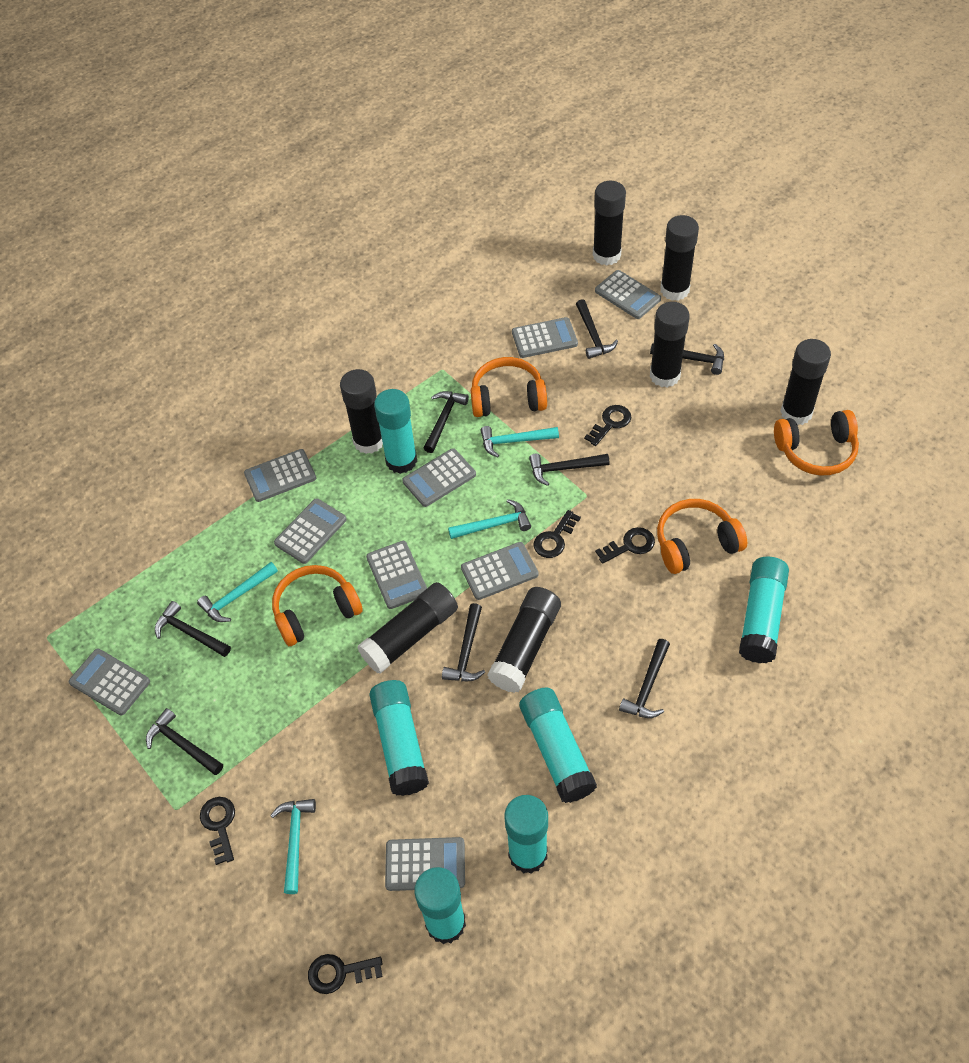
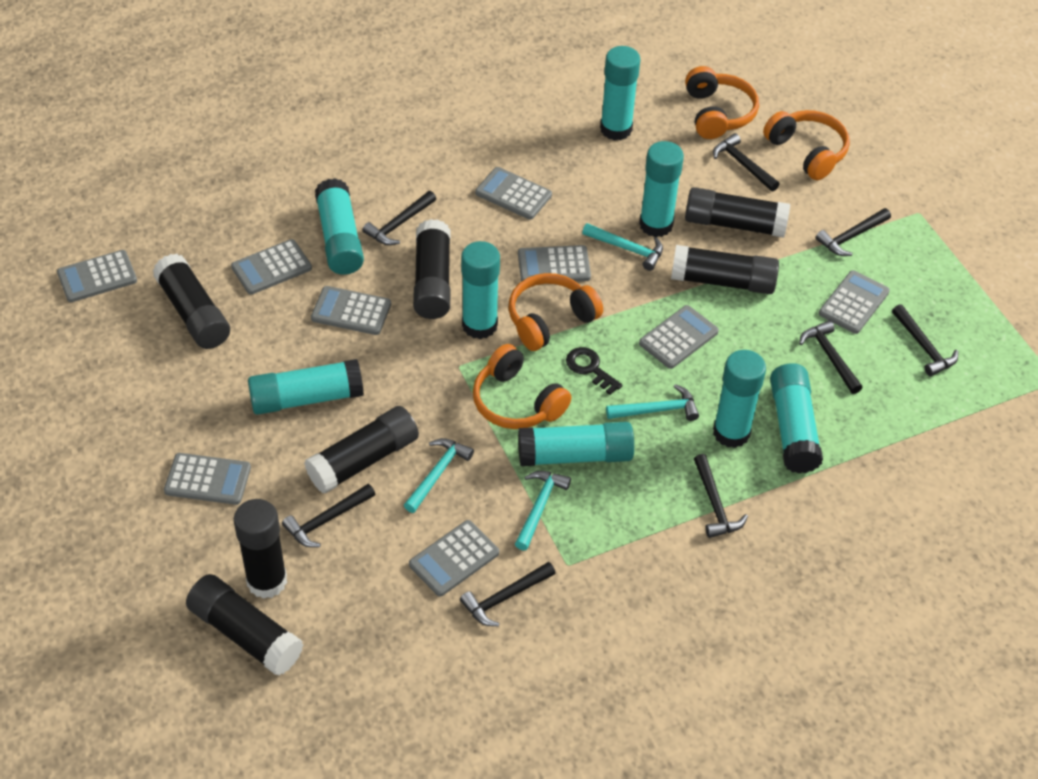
black key: [200,797,235,865] [308,954,383,994] [533,510,581,558] [584,405,632,446] [595,527,655,564] = 5 -> [566,347,623,395] = 1
turquoise glue stick: [369,680,429,796] [374,389,417,474] [414,867,466,944] [504,795,548,874] [519,688,597,803] [739,556,789,663] = 6 -> [248,359,364,415] [315,178,364,275] [461,241,500,339] [518,422,634,466] [600,46,640,141] [639,141,684,237] [713,350,766,448] [770,363,823,473] = 8

